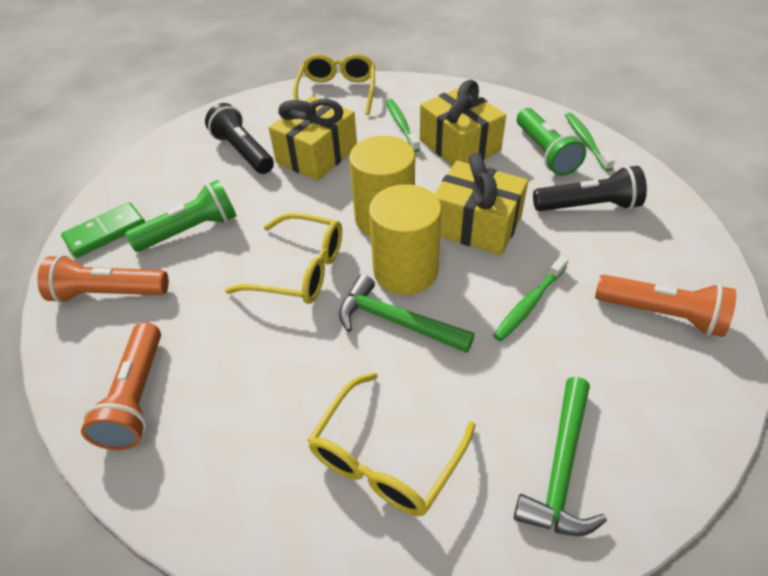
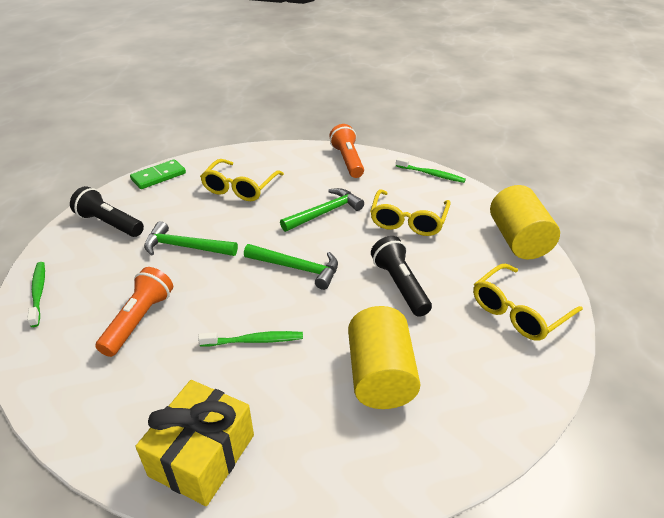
green flashlight: [125,180,236,252] [517,108,586,176] = 2 -> none = 0
green hammer: [339,274,475,353] [514,377,607,536] = 2 -> [144,221,238,256] [244,244,338,290] [280,188,364,232] = 3
orange flashlight: [37,255,169,303] [81,322,161,450] [595,275,736,337] = 3 -> [95,267,173,357] [329,124,364,178] = 2
yellow gift: [269,96,357,181] [420,80,506,166] [435,153,528,256] = 3 -> [135,380,254,506] = 1

